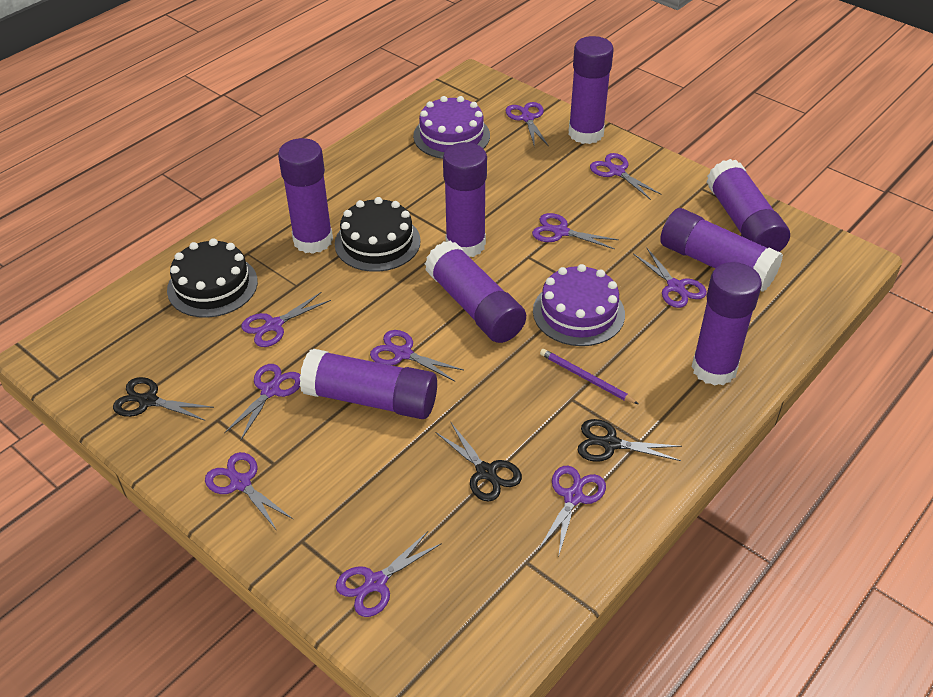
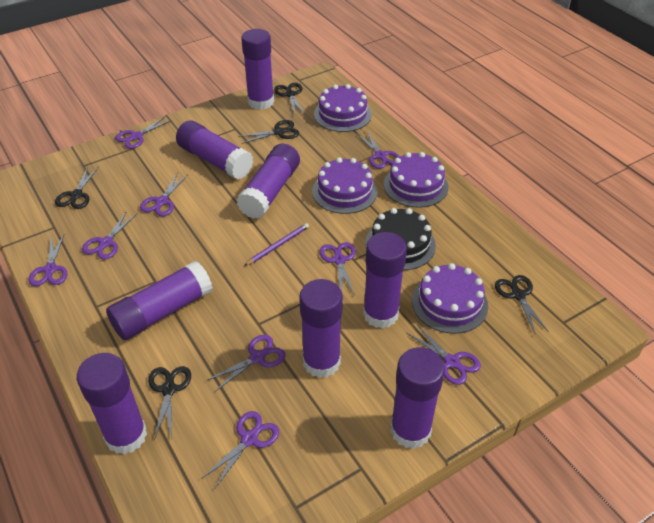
black cake: [167,238,258,318] [335,197,421,272] = 2 -> [365,208,436,270] = 1
black scissors: [113,377,214,421] [435,423,522,502] [578,419,682,462] = 3 -> [55,166,99,209] [148,366,191,440] [238,120,299,144] [274,83,305,115] [495,275,549,335] = 5
purple cake: [413,96,490,159] [533,264,625,346] = 2 -> [312,157,377,214] [314,84,372,132] [384,152,448,208] [412,263,488,334] = 4
purple scissors: [205,452,294,531] [224,364,300,441] [241,292,331,347] [336,531,442,617] [370,330,464,381] [506,102,549,148] [532,213,619,249] [539,466,606,558] [590,153,662,200] [633,247,707,308] = 10 -> [28,234,67,286] [82,211,138,259] [115,116,172,149] [140,172,188,216] [201,411,279,488] [206,335,286,392] [319,242,356,295] [357,131,400,169] [407,325,481,385] = 9

